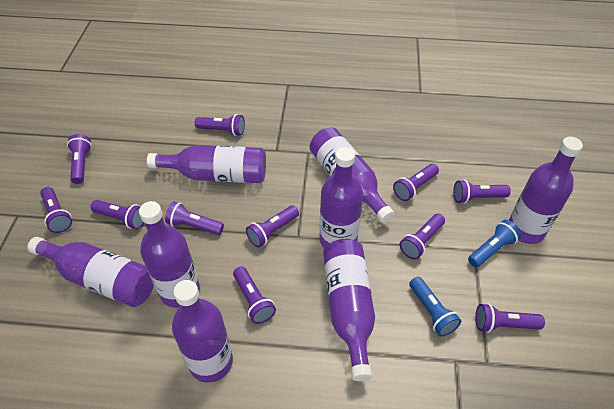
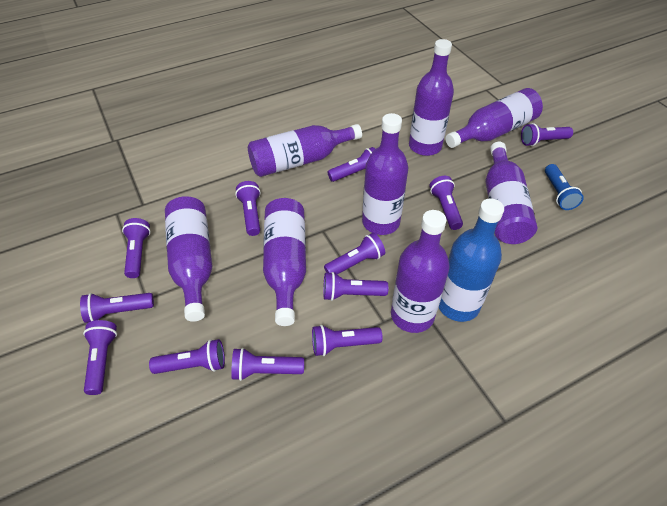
blue bottle: none = 0 -> [439,199,504,322] = 1
blue flashlight: [409,277,461,337] [468,220,521,267] = 2 -> [545,164,584,210] = 1
purple flashlight: [40,187,72,233] [67,134,92,184] [91,200,144,229] [165,202,224,235] [195,114,245,136] [233,266,276,324] [246,205,299,248] [393,164,439,201] [400,214,445,259] [453,180,511,204] [475,303,545,333] = 11 -> [80,293,154,323] [83,320,117,395] [122,218,151,278] [149,339,225,374] [231,348,304,381] [235,181,261,236] [312,325,383,356] [323,272,388,301] [324,233,385,274] [327,147,375,182] [429,176,463,230] [521,123,573,146] = 12

